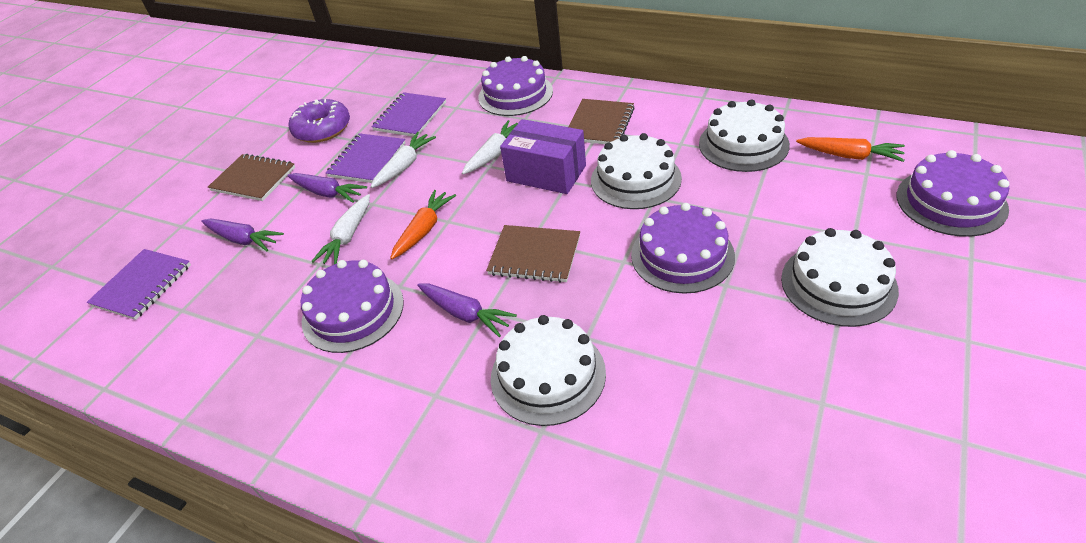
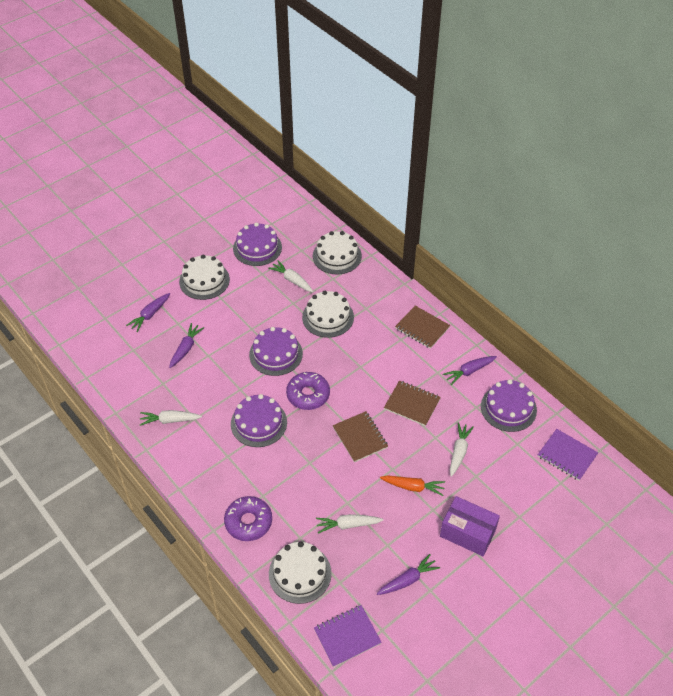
orange carrot: [390,190,456,259] [796,137,905,162] = 2 -> [380,475,445,496] = 1
purple carrot: [201,219,284,251] [287,173,367,203] [417,284,517,337] = 3 -> [126,293,170,332] [169,323,204,368] [377,554,440,595] [443,356,497,385] = 4
purple donut: [289,99,350,143] = 1 -> [224,496,272,541] [286,372,330,410] = 2
purple notebook: [87,249,191,320] [326,133,405,183] [371,92,446,137] = 3 -> [314,605,382,667] [538,429,598,481] = 2
white carrot: [312,194,370,264] [371,132,436,188] [462,120,518,174] = 3 -> [140,410,202,426] [268,260,313,292] [316,514,383,533] [450,423,474,477] = 4

